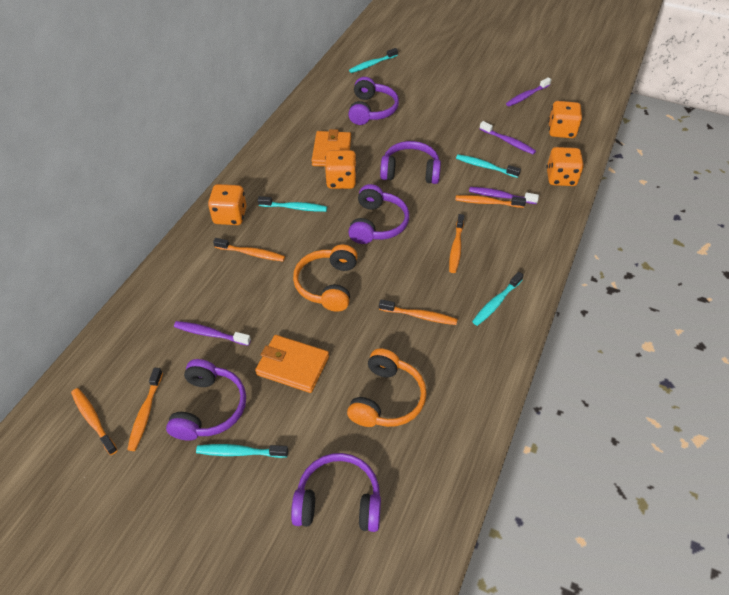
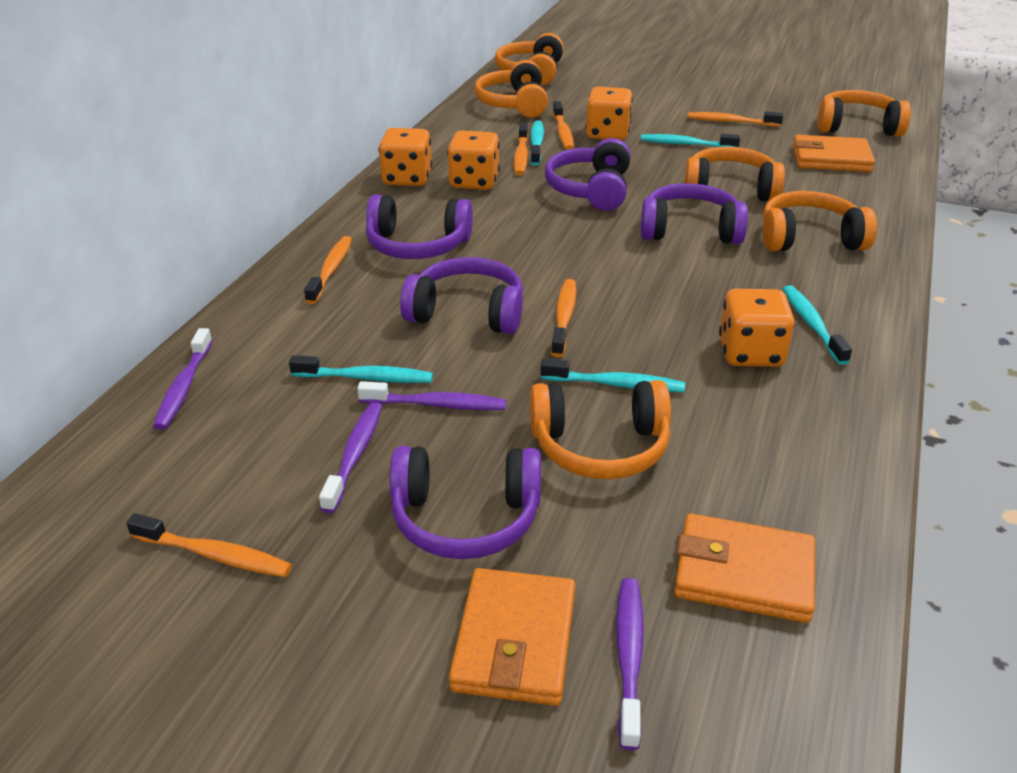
orange headphones: [293,245,358,312] [347,348,427,427] = 2 -> [474,60,548,118] [495,33,564,85] [530,380,671,479] [684,147,785,202] [763,191,877,251] [817,90,911,137] = 6
orange wallet: [255,335,329,393] [311,129,351,167] = 2 -> [449,568,575,706] [674,513,815,623] [793,135,875,172] = 3

